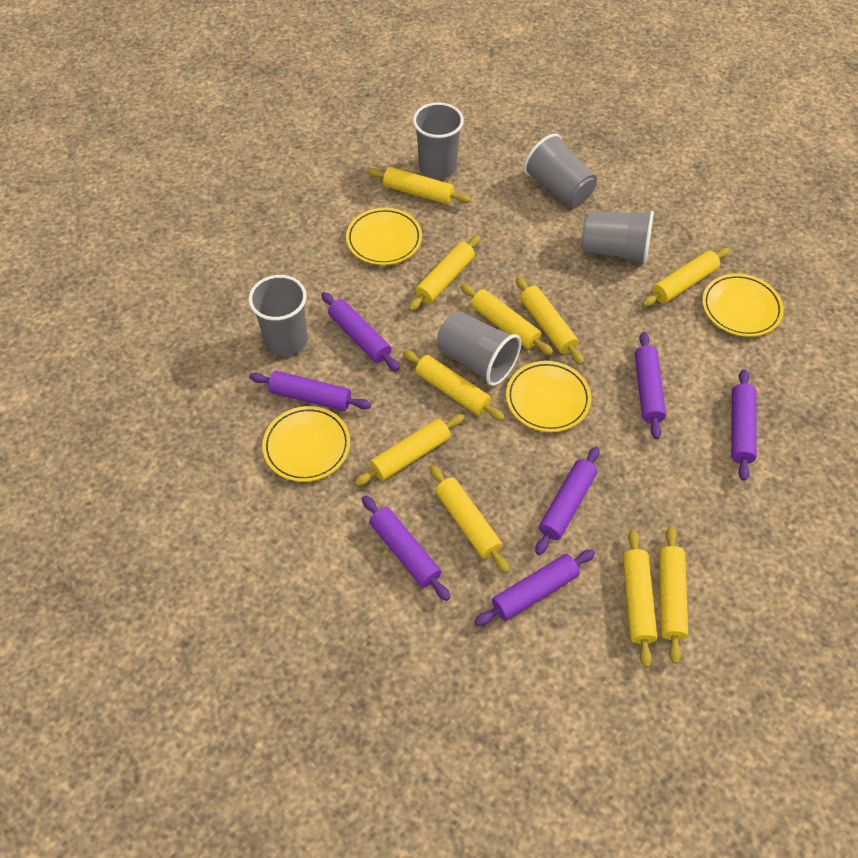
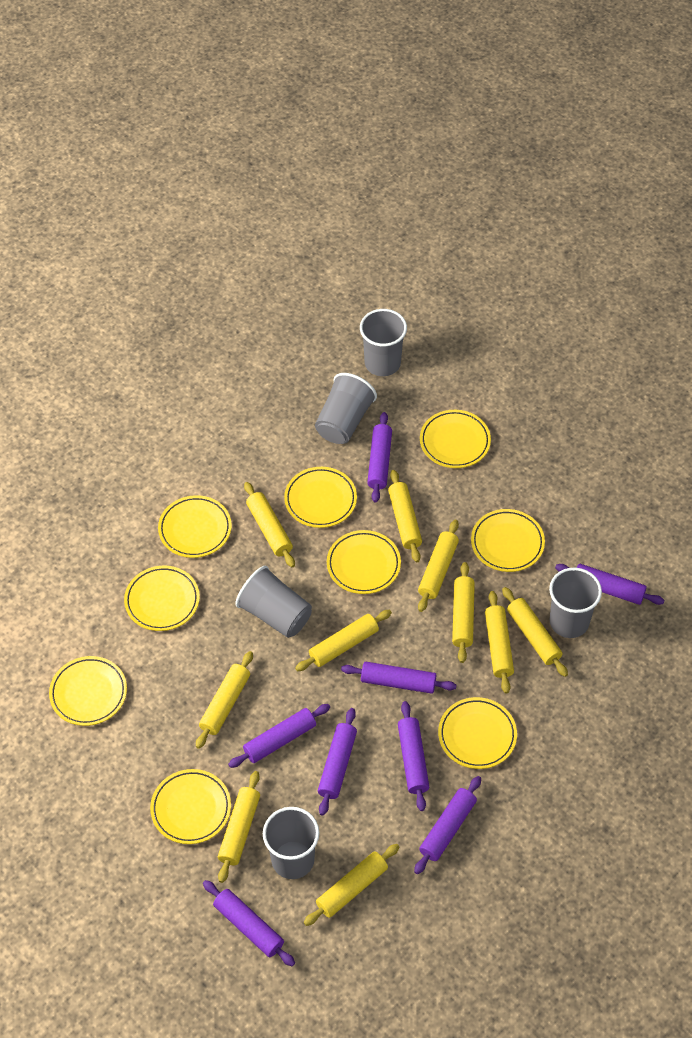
purple rolling pin: [249,371,371,411] [321,292,399,371] [362,495,450,601] [475,549,595,626] [535,447,600,555] [635,332,666,439] [731,369,757,481] = 7 -> [203,880,295,966] [228,704,330,768] [318,708,357,816] [341,662,457,694] [367,412,392,502] [398,701,429,811] [414,776,481,874] [555,564,665,605] = 8
yellow plate: [262,406,350,482] [346,208,422,265] [506,361,591,432] [702,273,784,337] = 4 -> [49,656,127,726] [124,566,200,631] [150,769,231,844] [158,495,232,558] [284,467,357,528] [327,530,401,594] [420,410,491,468] [438,697,517,769] [471,509,545,572] = 9

